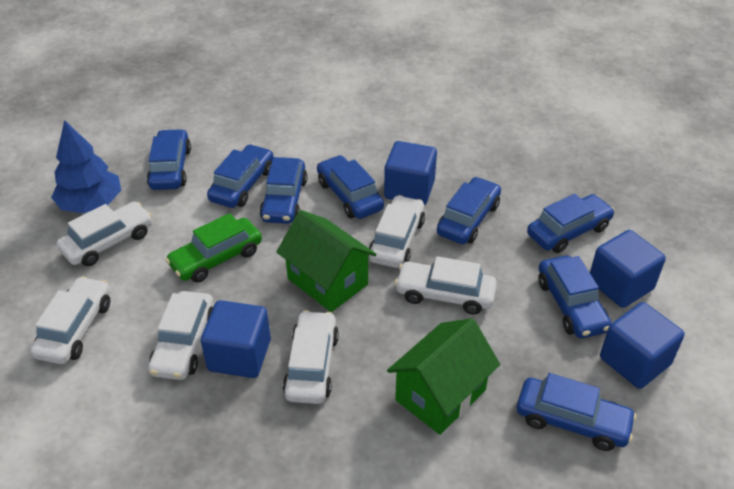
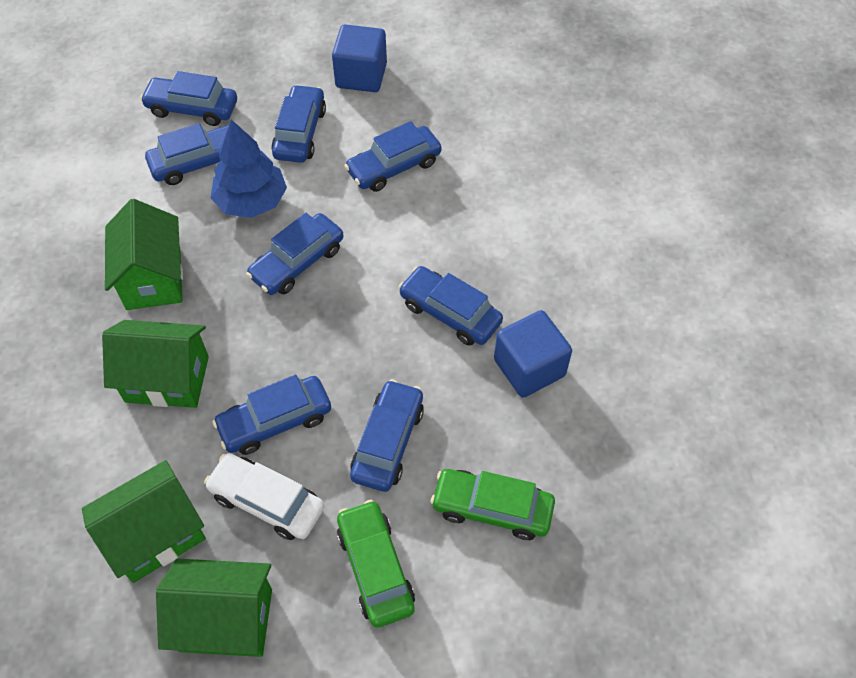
blue cube: [201,300,271,378] [384,141,437,205] [590,230,666,308] [600,302,685,389] = 4 -> [332,24,387,92] [494,310,572,398] = 2
green car: [165,213,262,283] = 1 -> [337,500,415,628] [431,469,555,540] = 2
green house: [277,210,376,312] [387,318,500,435] = 2 -> [82,460,206,583] [102,320,209,408] [105,199,183,310] [156,559,272,657] = 4
white car: [31,276,110,364] [57,202,153,266] [148,291,214,380] [283,310,339,404] [369,195,425,268] [395,256,497,315] = 6 -> [204,453,324,540] = 1

